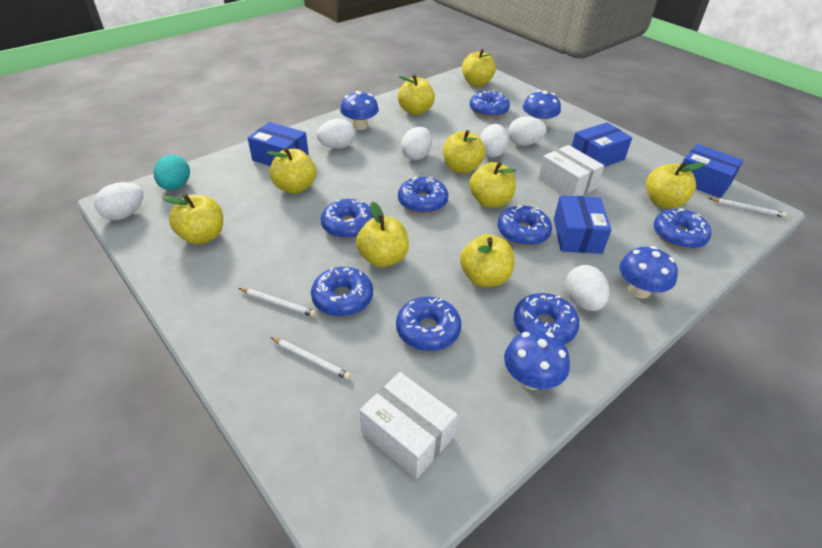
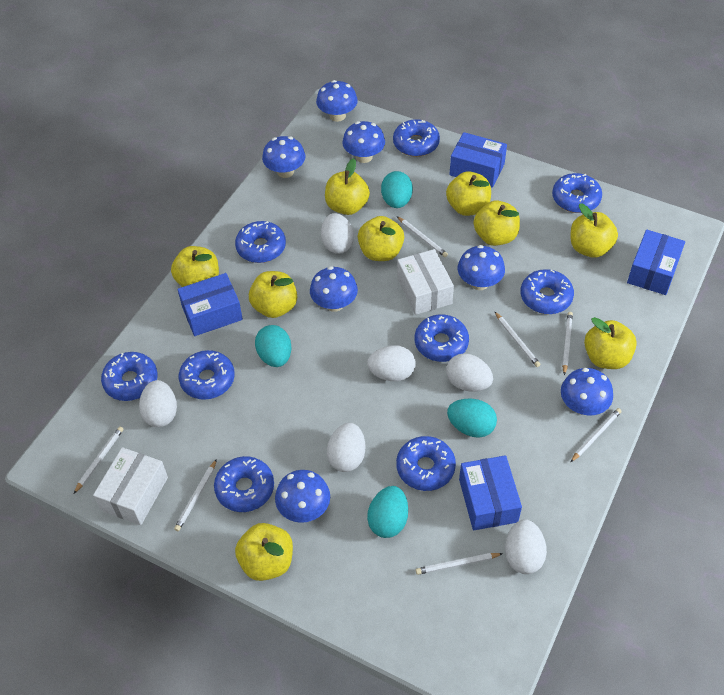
blue donut: [311,267,373,317] [321,199,373,239] [396,297,461,351] [398,177,448,214] [470,90,510,118] [498,205,552,246] [514,293,579,344] [654,208,711,249] = 8 -> [101,352,158,401] [179,350,235,400] [214,456,274,512] [235,221,286,263] [393,119,440,157] [396,436,456,491] [415,314,469,362] [520,269,574,314] [552,173,602,213] = 9
blue mushroom: [340,91,379,130] [504,330,570,390] [523,90,561,125] [619,246,678,299] = 4 -> [262,136,305,178] [275,470,330,523] [310,266,358,312] [316,80,358,122] [342,121,385,163] [457,245,505,290] [561,368,613,415] = 7
turquoise egg: [154,155,190,190] = 1 -> [255,325,292,367] [367,486,408,538] [381,171,413,208] [447,399,497,438] = 4
white pencil: [239,288,316,317] [270,337,351,380] [709,198,787,217] = 3 -> [74,426,124,493] [174,459,217,531] [397,216,448,257] [416,553,503,575] [495,312,541,367] [562,312,573,375] [570,408,622,462] = 7

